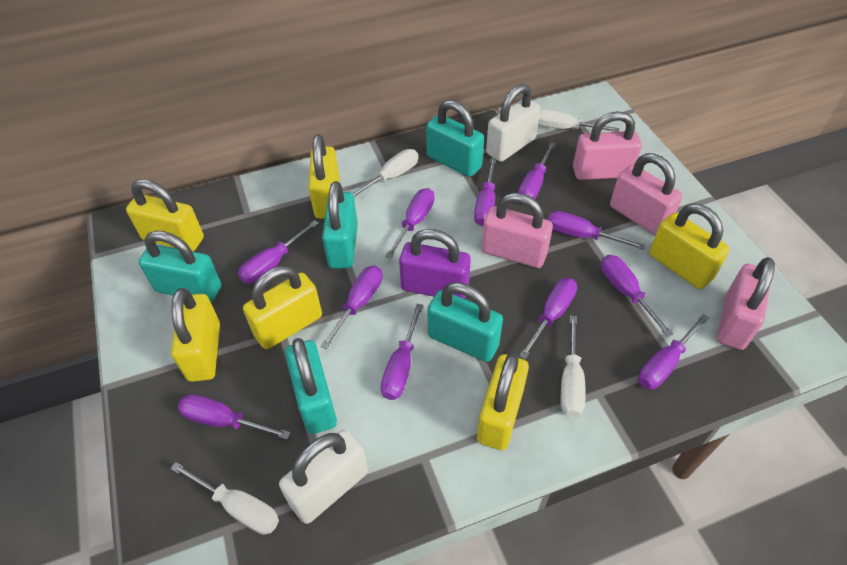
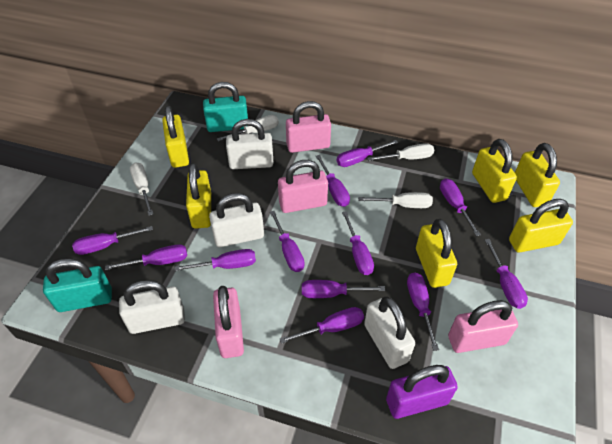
purple screwdriver: [178,394,291,440] [238,220,319,284] [320,266,383,349] [381,304,423,400] [385,188,434,259] [474,158,497,226] [518,142,556,199] [519,278,577,359] [548,211,645,250] [601,255,673,337] [638,314,709,390] = 11 -> [72,226,153,255] [105,244,187,270] [175,249,256,271] [270,211,305,272] [280,307,364,344] [302,280,385,298] [316,155,350,207] [337,140,398,167] [342,211,374,275] [407,272,439,351] [440,178,481,236] [485,239,528,309] = 12
turquoise padlock: [139,231,221,302] [285,338,337,434] [322,181,358,268] [426,100,484,177] [427,282,503,362] = 5 -> [43,258,112,312] [203,82,248,132] = 2
white padlock: [279,430,368,524] [486,84,541,162] = 2 -> [119,280,185,334] [209,193,264,247] [226,119,273,169] [364,297,415,369] = 4

